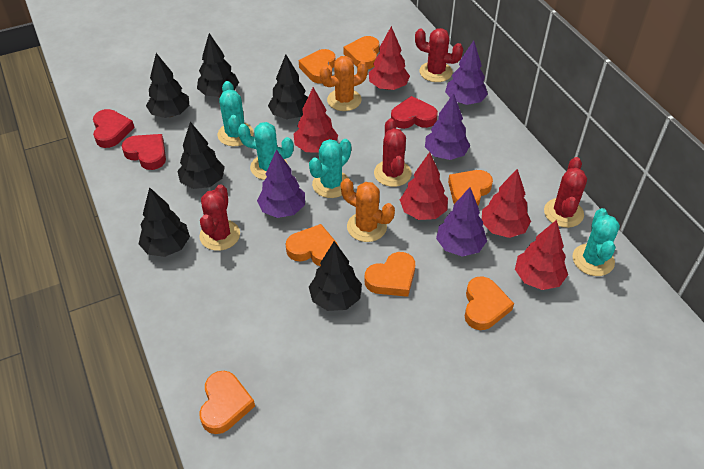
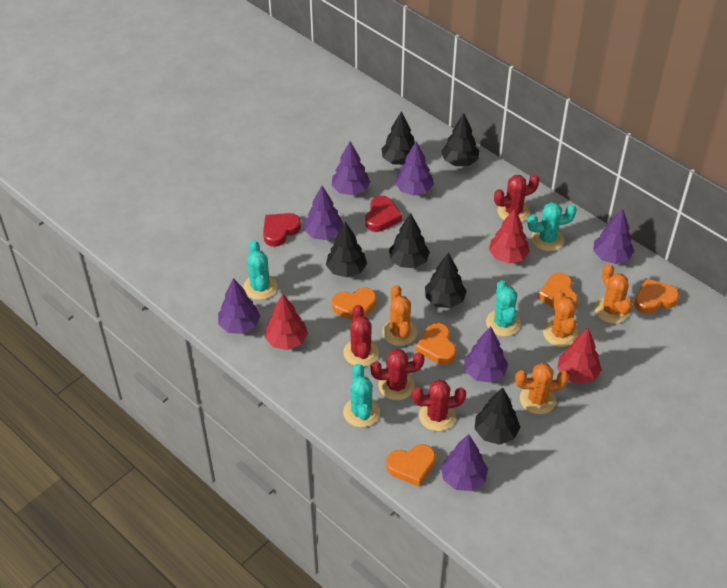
orange cactus: [320,56,368,111] [341,178,395,242] = 2 -> [382,285,417,346] [515,363,569,414] [543,290,578,347] [595,264,633,324] = 4
orange heart: [199,371,255,434] [286,224,339,266] [299,49,336,84] [343,36,379,69] [365,252,415,297] [448,170,493,206] [465,277,514,330] = 7 -> [332,288,376,320] [386,444,436,487] [416,323,456,365] [538,273,578,308] [634,278,679,314] = 5
purple tree: [257,149,305,218] [425,93,470,160] [436,187,487,257] [445,41,488,105] = 4 -> [218,278,260,334] [304,186,344,240] [332,141,370,195] [395,141,434,196] [441,434,488,491] [464,326,508,383] [593,209,635,264] = 7
red heart: [93,109,135,148] [122,134,166,170] [391,96,438,129] = 3 -> [263,213,301,247] [365,196,402,232] = 2
red tree: [294,87,338,153] [369,26,410,90] [400,152,448,220] [482,169,531,238] [515,220,568,290] = 5 -> [265,294,308,350] [489,208,530,264] [557,328,602,384] = 3

